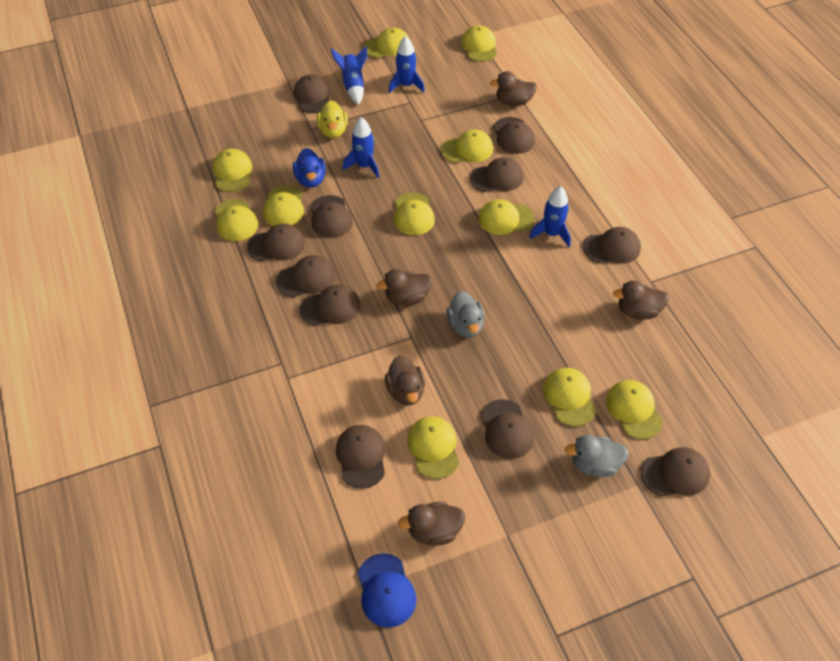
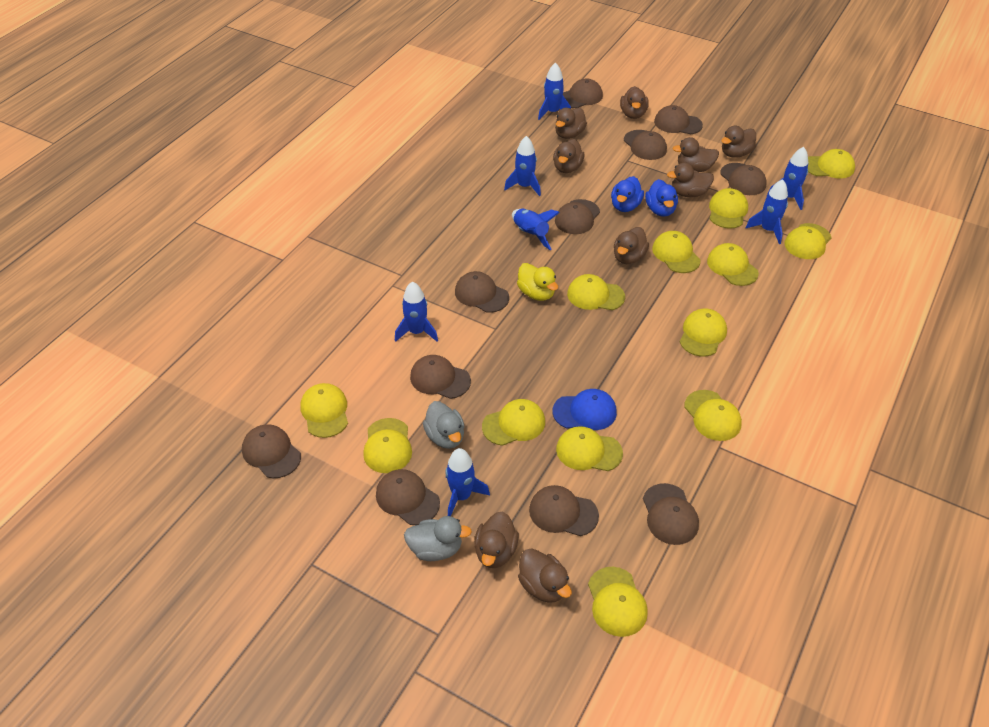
blue duck: [293,148,326,188] = 1 -> [611,176,644,212] [645,179,678,217] = 2
blue rocket: [331,46,367,105] [343,117,380,178] [389,36,425,93] [529,186,571,247] = 4 -> [395,281,438,342] [445,448,490,516] [504,136,541,196] [512,209,560,250] [538,62,571,120] [746,179,788,244] [767,147,808,210] = 7
brown duck: [377,269,432,306] [385,356,425,406] [398,502,465,546] [490,71,537,106] [613,280,669,319] = 5 -> [474,511,519,568] [518,548,572,603] [553,139,584,173] [555,108,587,139] [614,227,649,264] [620,86,649,119] [667,162,714,197] [673,137,719,172] [722,126,756,158] = 9
yellow cap: [213,149,252,192] [214,199,258,241] [263,185,304,226] [364,28,409,58] [394,192,435,235] [407,416,459,479] [441,129,493,163] [461,25,497,62] [478,199,535,235] [543,368,596,427] [606,380,663,439] = 11 -> [300,383,348,438] [363,418,412,473] [482,399,545,446] [556,426,623,471] [567,274,625,310] [588,567,648,637] [652,231,701,273] [680,308,727,357] [684,390,742,441] [707,243,759,286] [709,188,748,229] [784,223,832,259] [808,149,855,179] = 13

